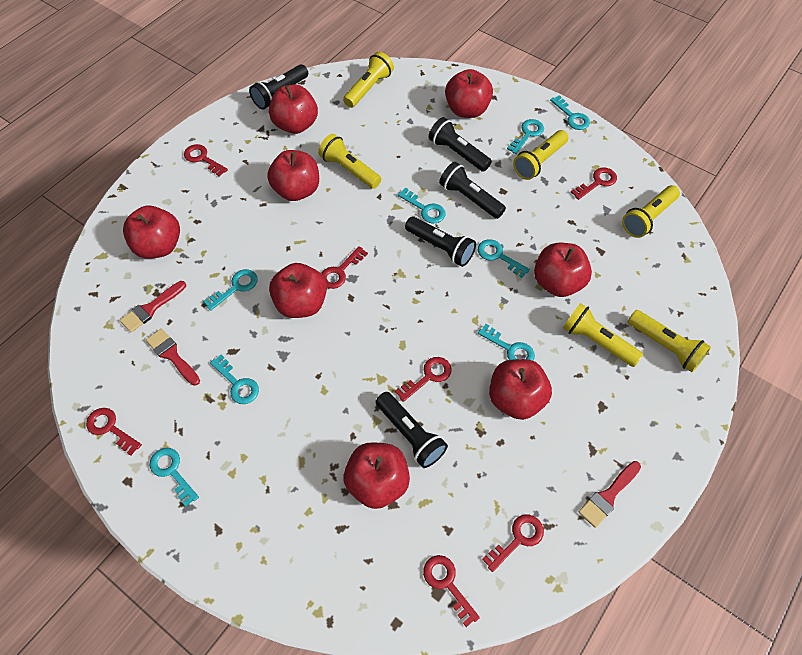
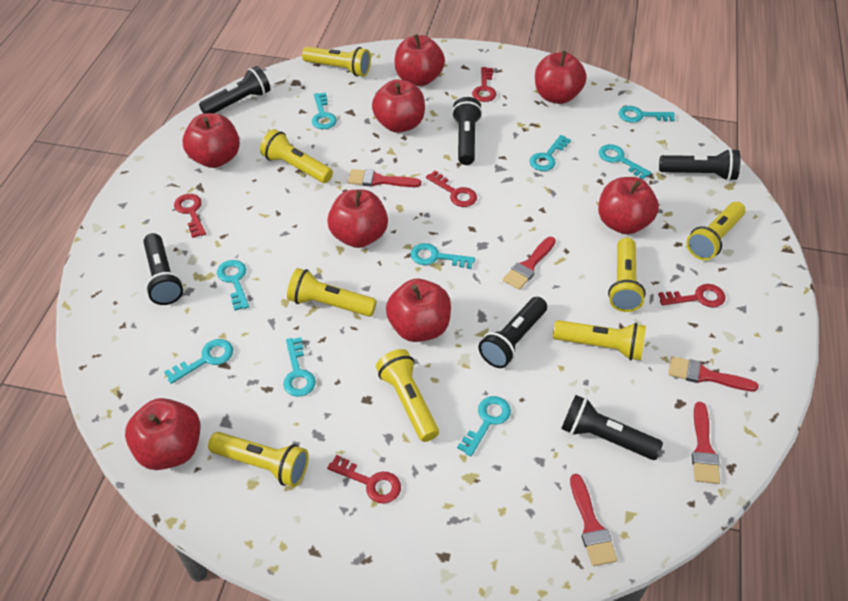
black flashlight: [249,64,308,109] [376,392,448,468] [405,217,476,267] [428,117,492,172] [439,162,506,219] = 5 -> [143,233,183,305] [199,66,271,114] [452,97,482,165] [478,297,547,368] [561,395,663,460] [659,149,740,181] = 6
red brush: [120,281,186,333] [146,328,200,386] [578,461,641,528] = 3 -> [348,169,421,187] [503,237,556,290] [570,474,617,566] [668,356,758,392] [692,402,720,484] = 5
red key: [86,408,142,456] [184,144,228,177] [321,246,368,289] [395,357,452,402] [423,555,480,627] [482,514,544,572] [571,168,617,200] = 7 -> [174,194,206,238] [327,455,401,503] [426,171,477,207] [472,67,496,102] [658,284,726,307] = 5
turquoise key: [150,448,199,506] [203,269,258,311] [210,355,259,404] [398,188,446,223] [478,239,530,278] [478,324,535,361] [507,119,544,154] [550,95,590,130] = 8 -> [164,339,233,384] [217,260,249,311] [283,337,316,397] [312,93,337,129] [411,243,475,269] [457,396,511,457] [529,135,571,171] [599,144,651,180] [619,106,675,123] = 9
yellow flashlight: [318,134,381,189] [343,52,394,108] [513,130,568,180] [563,303,643,367] [622,185,680,238] [628,310,711,372] = 6 -> [208,432,309,487] [260,129,333,183] [287,268,377,317] [302,47,371,77] [376,349,439,442] [553,320,646,360] [608,238,646,312] [686,202,746,260] = 8

